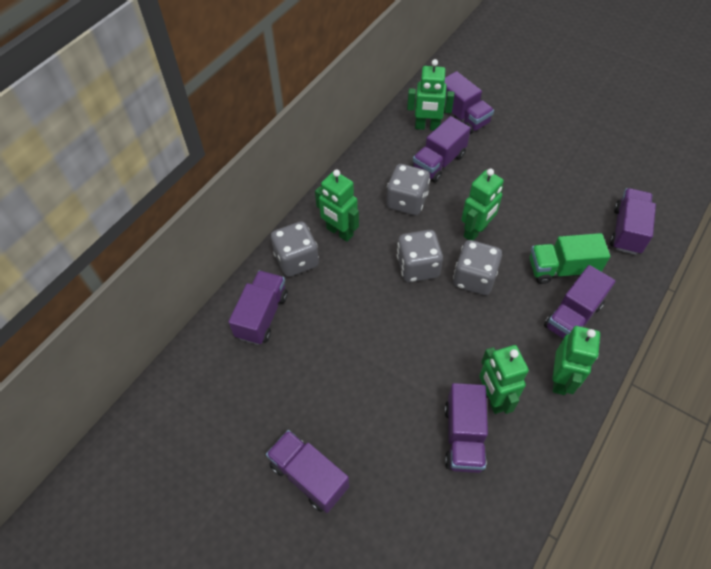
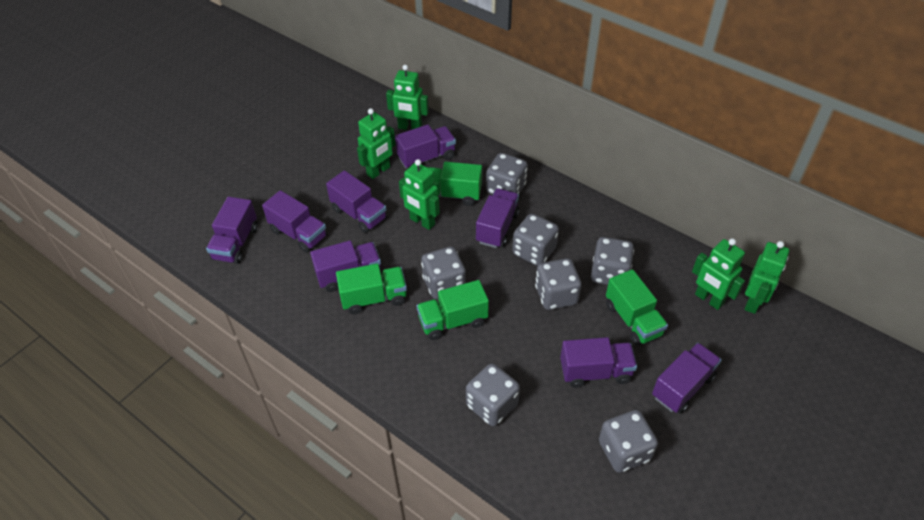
green truck: [530,233,610,284] = 1 -> [336,264,407,314] [416,280,489,340] [427,162,482,206] [606,269,668,346] = 4
grey dice: [271,221,319,277] [386,164,430,215] [397,230,443,282] [453,240,502,295] = 4 -> [421,246,466,299] [466,363,520,426] [486,153,528,195] [512,213,559,266] [535,258,582,310] [591,237,634,285] [599,410,658,473] = 7
purple truck: [228,270,288,345] [266,430,349,513] [412,116,471,182] [444,71,494,134] [444,383,488,473] [544,265,615,339] [610,188,656,255] = 7 -> [206,197,258,264] [262,190,327,253] [310,240,381,292] [326,170,387,233] [395,124,456,168] [476,188,519,248] [560,337,637,388] [652,343,721,413] = 8

